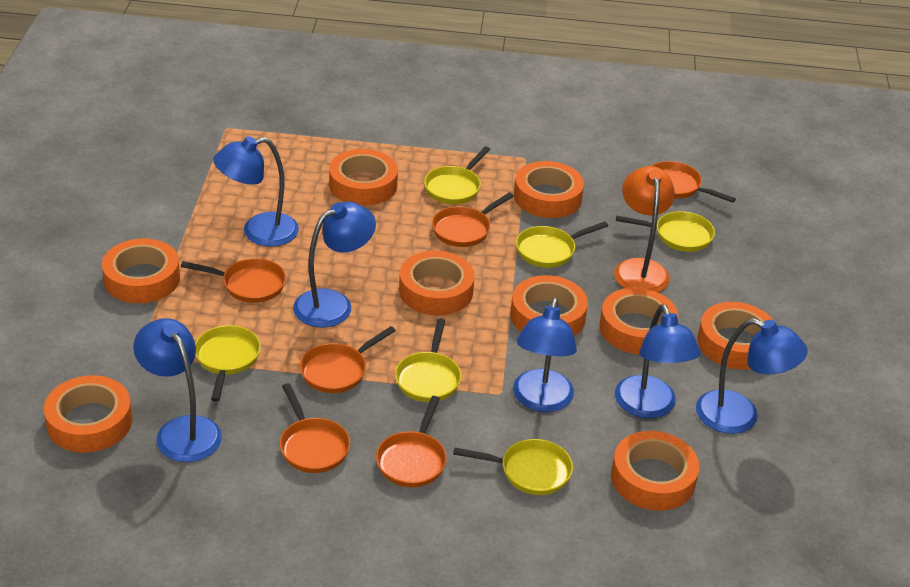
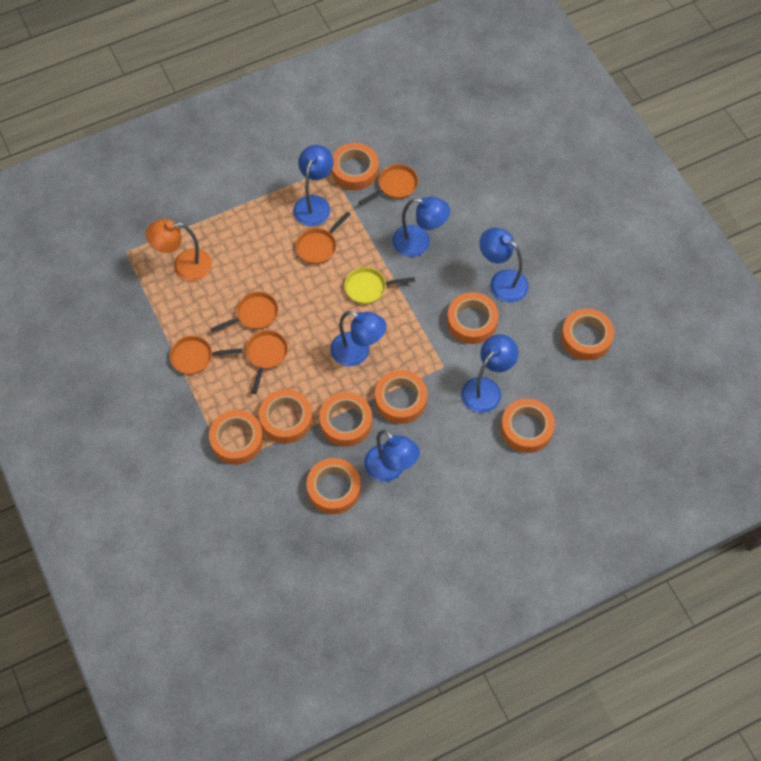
orange pan: [181,258,286,303] [279,383,350,473] [299,326,396,393] [376,396,447,487] [432,192,514,247] [652,161,736,203] = 6 -> [169,336,242,375] [211,292,278,332] [245,330,288,394] [296,212,351,264] [359,164,418,205] = 5
yellow pan: [195,325,261,402] [395,318,462,402] [424,146,490,204] [453,439,573,495] [516,222,608,268] [616,211,715,252] = 6 -> [344,267,415,304] = 1

